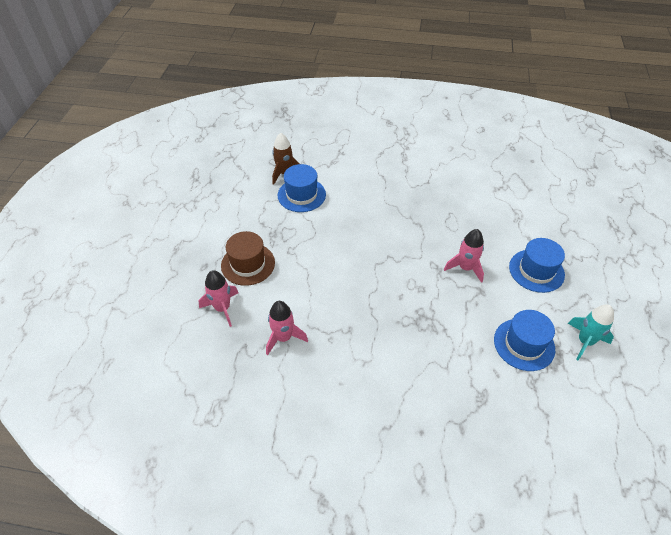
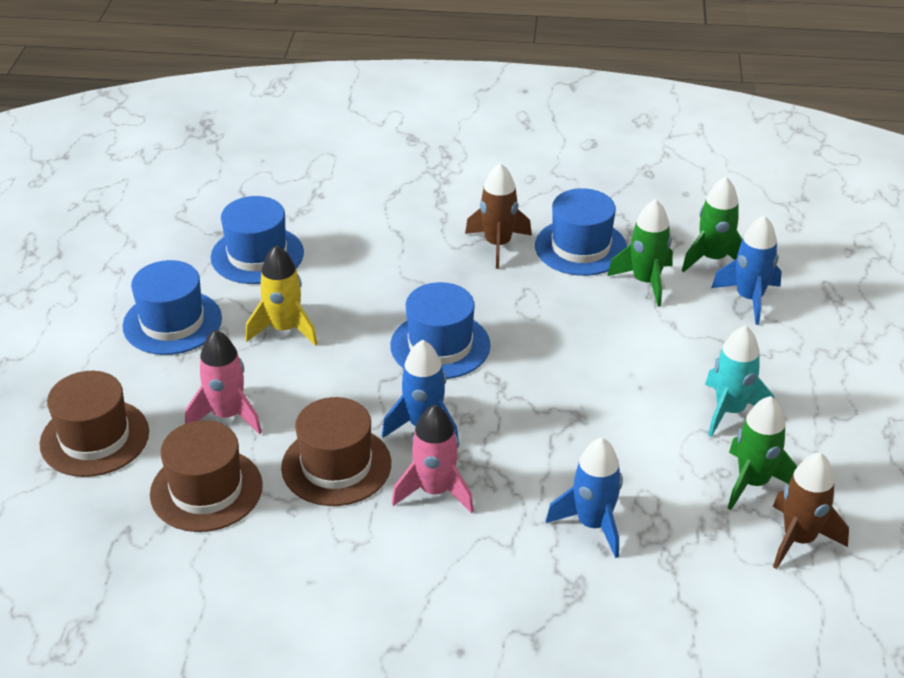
blue hat: [278,164,326,212] [494,310,555,371] [509,238,565,293] = 3 -> [122,260,222,355] [211,196,304,284] [390,282,491,379] [535,188,627,276] = 4
blue rocket: none = 0 -> [382,340,459,441] [546,437,623,558] [711,215,782,325] = 3
brown hat: [221,231,275,286] = 1 -> [39,371,149,477] [150,420,263,532] [281,397,391,506] = 3
brown rocket: [272,133,300,185] = 1 -> [465,163,532,269] [773,452,849,569] = 2
green rocket: none = 0 -> [607,199,673,307] [682,177,742,272] [727,396,798,510] = 3
pink rocket: [198,270,238,327] [266,301,308,355] [444,229,484,283] = 3 -> [185,330,262,435] [392,404,474,513] = 2
yellow rocket: none = 0 -> [245,245,318,346] = 1

